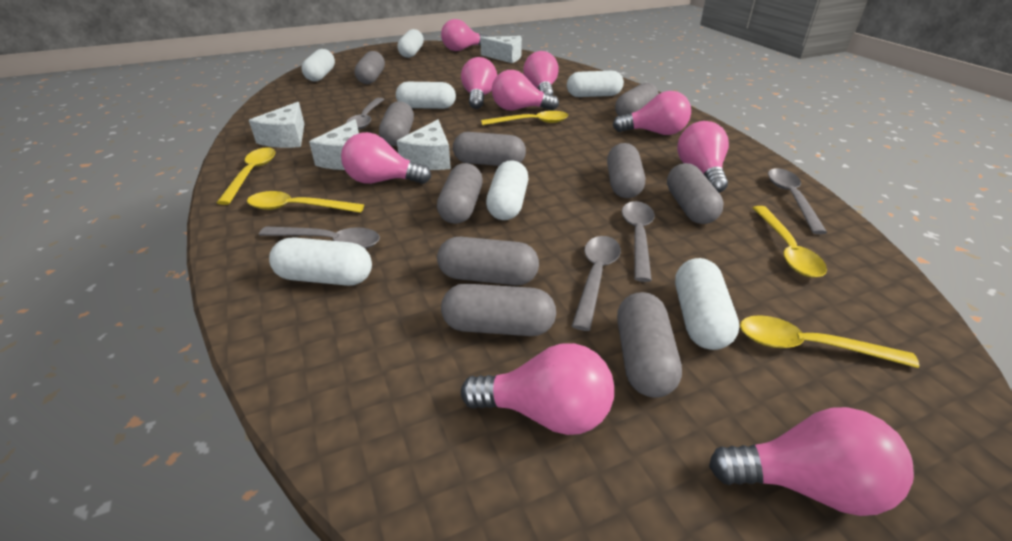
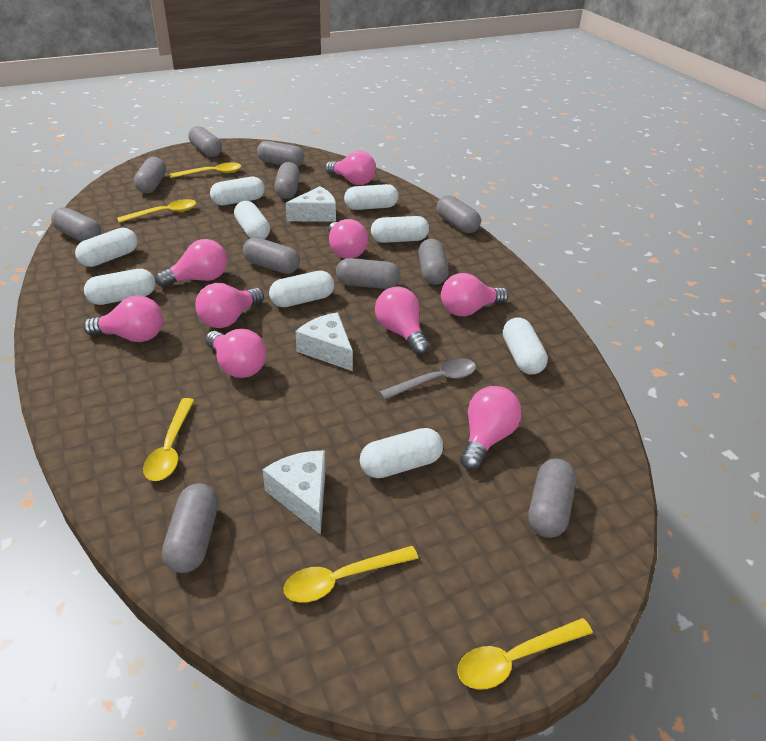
grey capsule: [355,51,385,84] [379,101,414,146] [437,163,483,224] [437,237,539,285] [441,284,556,336] [453,132,526,166] [607,143,645,198] [615,83,659,116] [617,292,682,398] [667,163,724,224] = 10 -> [51,207,101,242] [134,157,166,193] [162,483,218,573] [189,126,222,157] [243,237,300,274] [257,141,304,167] [274,162,300,199] [336,258,400,289] [418,239,449,285] [437,195,481,233] [528,459,576,538] = 11
grey spoon: [259,227,380,249] [346,98,384,130] [572,236,621,331] [622,201,655,282] [768,168,827,234] = 5 -> [379,358,476,400] = 1
white capsule: [269,237,372,286] [301,49,335,82] [396,82,456,109] [397,29,424,58] [486,160,528,220] [567,71,624,97] [675,258,739,350] = 7 -> [75,228,138,267] [84,269,155,305] [210,177,265,205] [234,201,270,239] [269,271,334,307] [344,184,399,210] [360,428,443,478] [371,216,429,243] [503,317,548,375] = 9
white cheese: [249,102,304,148] [309,119,359,170] [397,119,451,170] [480,36,522,63] = 4 -> [262,450,326,535] [286,186,336,222] [295,312,353,371] = 3

